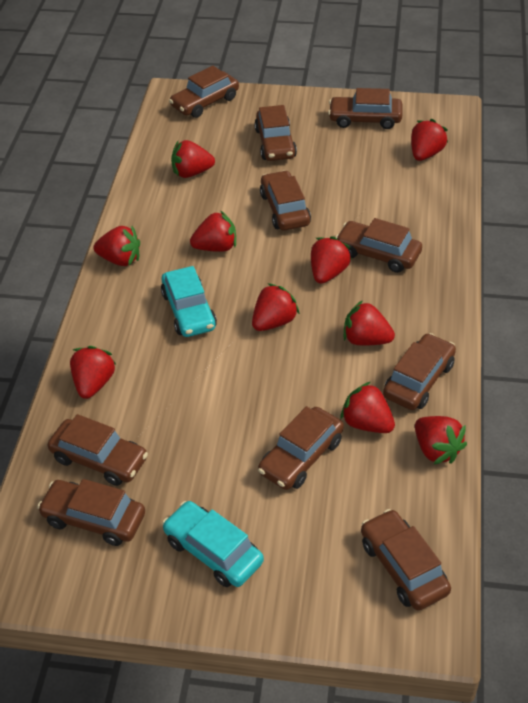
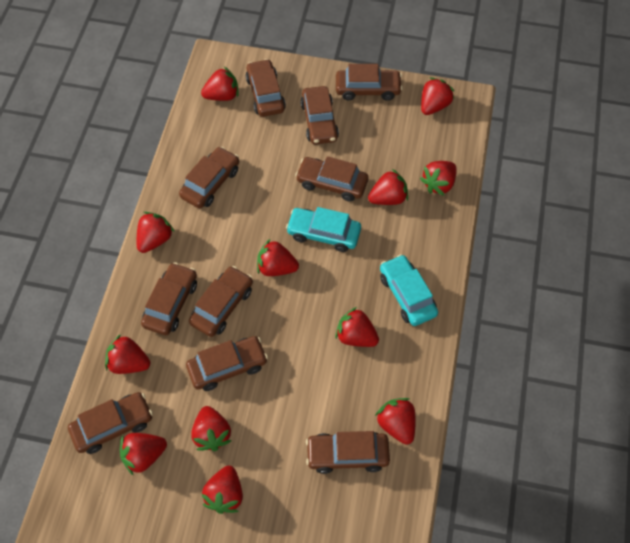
red strawberry: [70,346,116,399] [93,226,140,266] [171,140,215,178] [190,210,236,252] [252,283,300,331] [311,236,352,284] [340,382,395,433] [344,300,395,346] [411,119,448,161] [415,416,467,465] = 10 -> [105,334,150,374] [120,433,167,476] [137,212,174,253] [191,406,231,451] [201,67,239,101] [202,466,243,514] [257,239,299,276] [335,307,379,347] [368,169,408,205] [375,398,416,445] [420,161,457,196] [421,77,454,115] = 12

